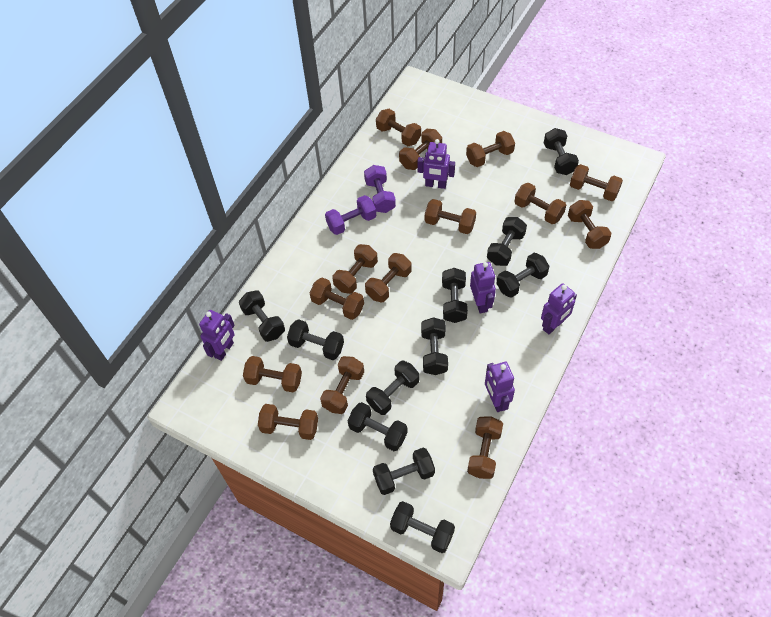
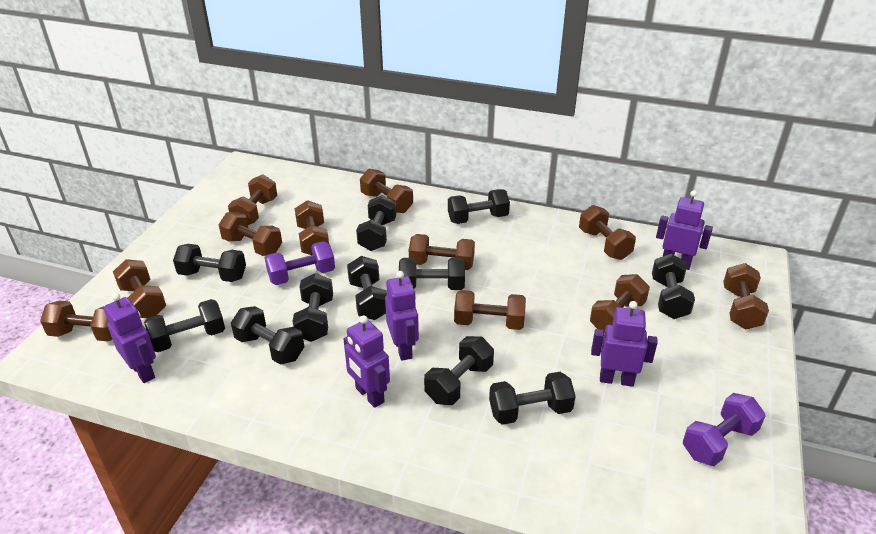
brown dumbbell: [243,356,302,393] [258,404,318,440] [310,277,364,320] [320,356,364,414] [332,244,378,294] [365,253,412,302] [376,109,421,146] [399,129,442,170] [425,199,476,234] [466,131,515,167] [467,416,503,479] [514,183,566,224] [568,200,611,249] [570,164,623,201] = 14 -> [40,301,113,341] [113,259,166,318] [219,212,282,256] [228,174,277,225] [295,200,329,255] [360,169,413,213] [409,234,475,270] [454,290,526,330] [579,205,636,260] [590,274,650,333] [723,263,769,329] = 11

